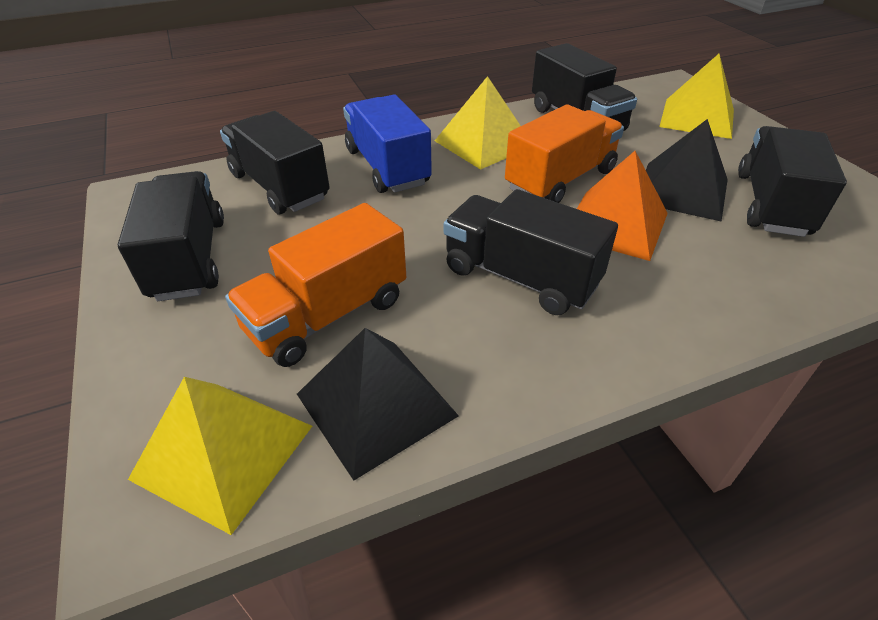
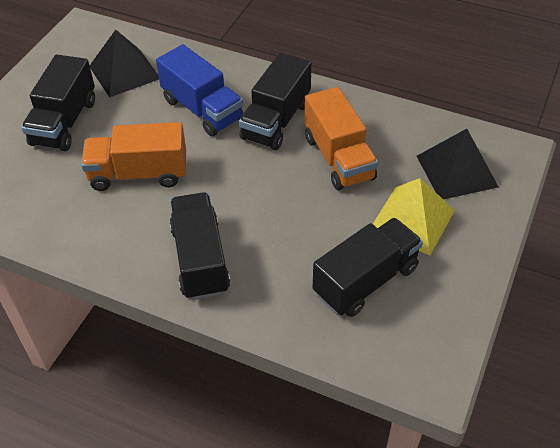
black truck: [118,171,224,301] [220,111,330,214] [444,189,618,315] [532,43,637,131] [738,126,847,237] = 5 -> [21,55,95,151] [169,192,230,300] [239,52,311,150] [313,218,423,317] = 4
orange pyramid: [577,151,668,261] = 1 -> none = 0
yellow pyramid: [128,377,312,535] [435,76,520,170] [659,54,734,139] = 3 -> [373,178,455,255] = 1

